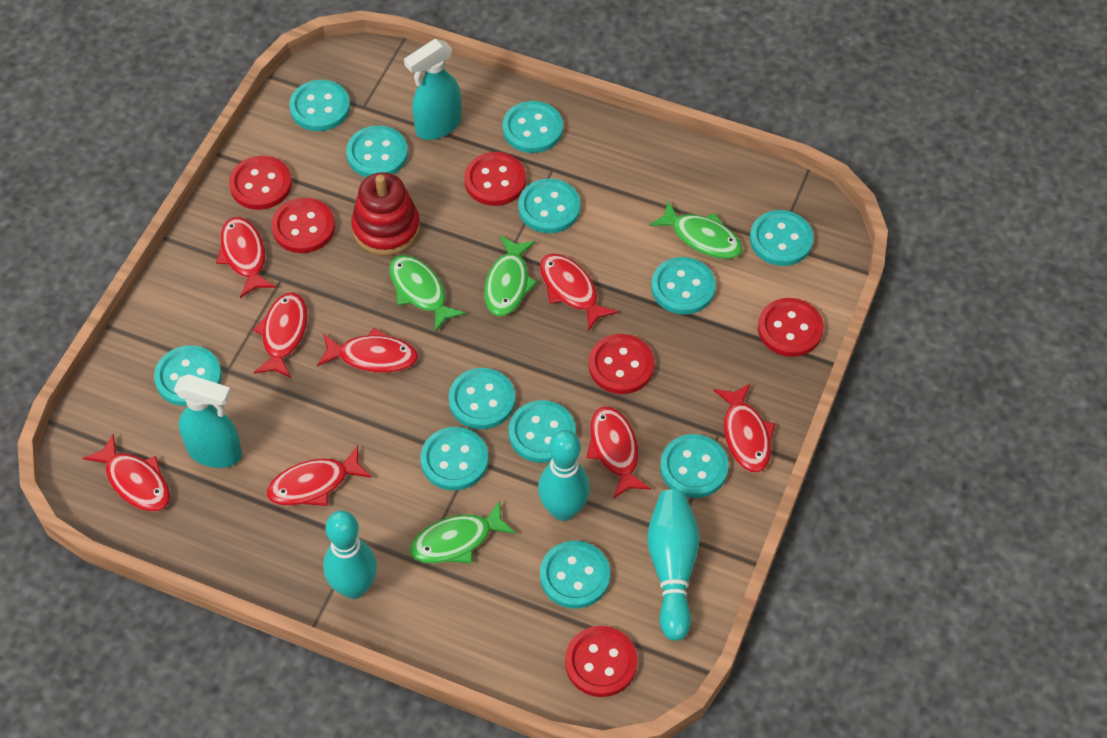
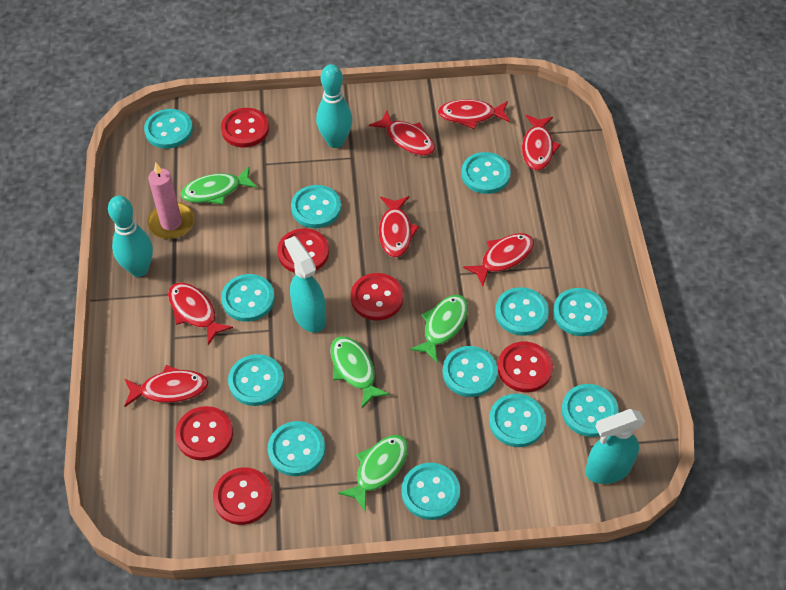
pink candle: none = 0 -> [147,163,194,239] = 1
red fish: [83,434,170,512] [216,217,276,298] [253,292,307,378] [267,445,372,506] [317,328,418,373] [540,254,618,331] [586,406,651,499] [713,383,775,472] = 8 -> [124,365,209,407] [168,283,233,345] [369,110,435,156] [379,196,419,257] [438,99,510,129] [463,233,534,286] [522,115,561,171] = 7
red stacking toy: [351,172,420,256] = 1 -> none = 0
turquoise bowling pin: [323,511,377,599] [538,430,590,521] [647,489,700,641] = 3 -> [108,196,153,277] [316,64,352,148] = 2

